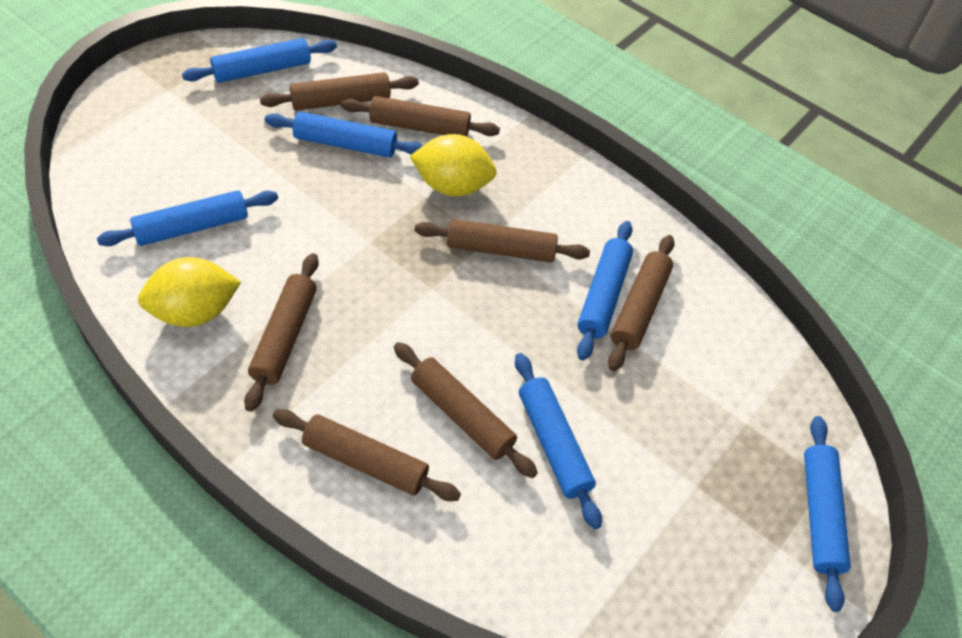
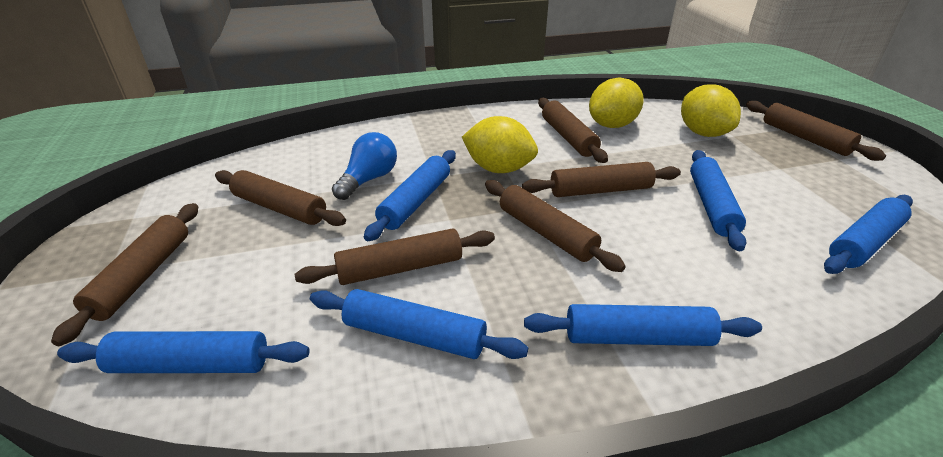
blue light bulb: none = 0 -> [332,132,397,200] = 1
yellow lemon: [138,257,241,327] [410,134,496,196] = 2 -> [462,116,538,173] [589,78,644,128] [681,85,741,137] = 3

